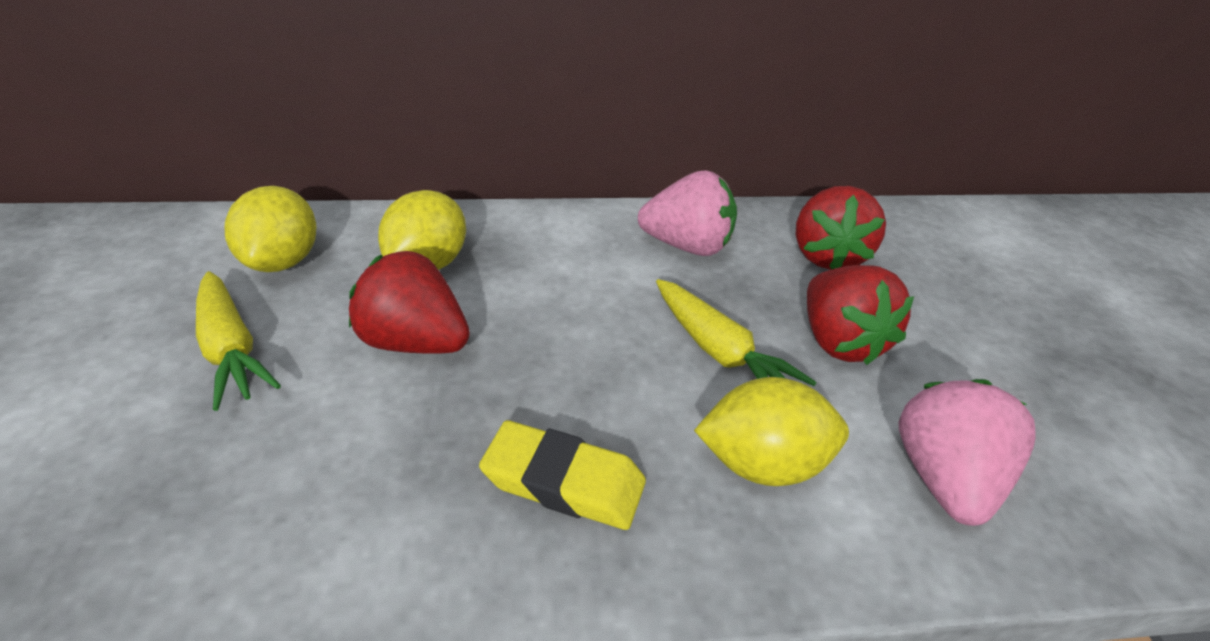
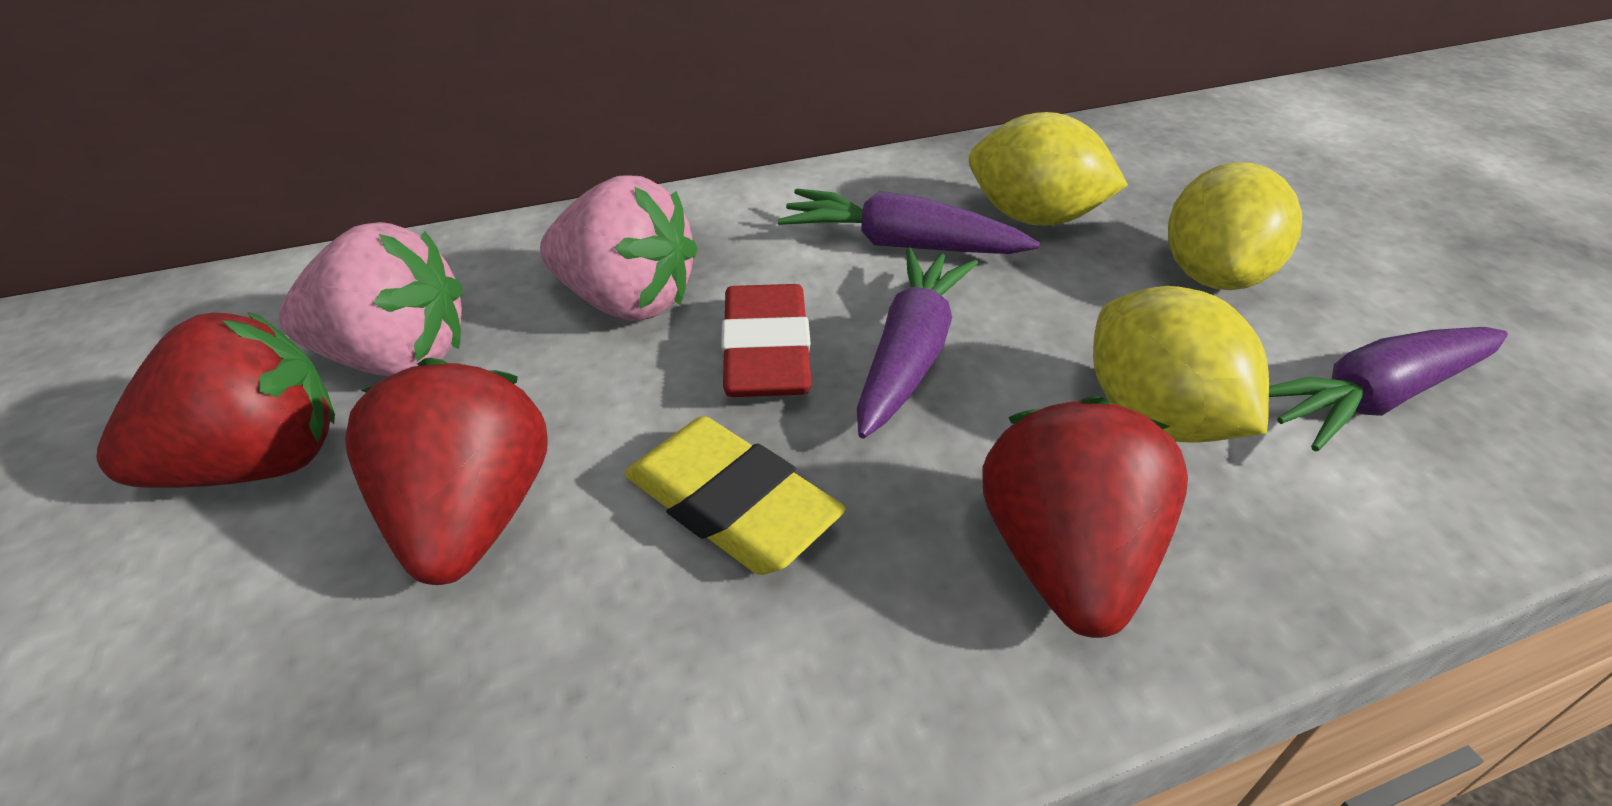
purple carrot: none = 0 -> [778,188,1040,254] [857,247,978,438] [1269,327,1508,451] = 3
red eraser: none = 0 -> [721,284,812,397] = 1
yellow carrot: [196,271,281,411] [656,279,817,386] = 2 -> none = 0

